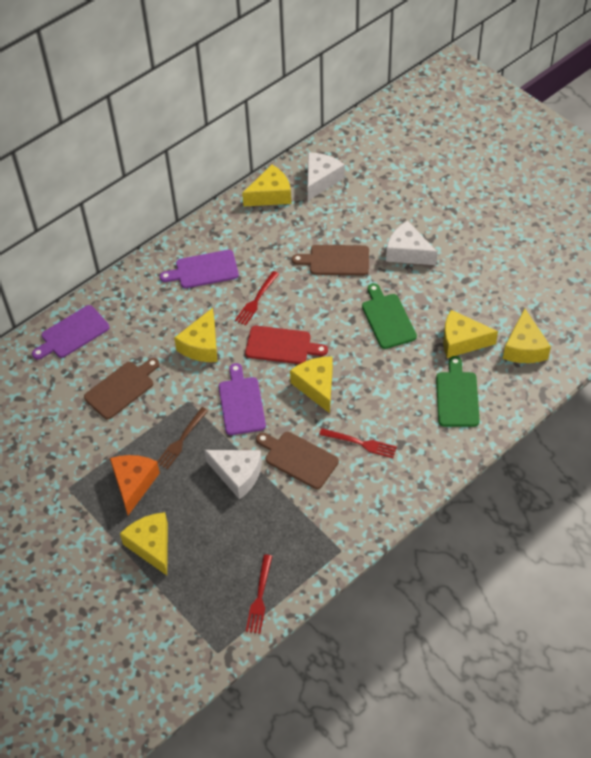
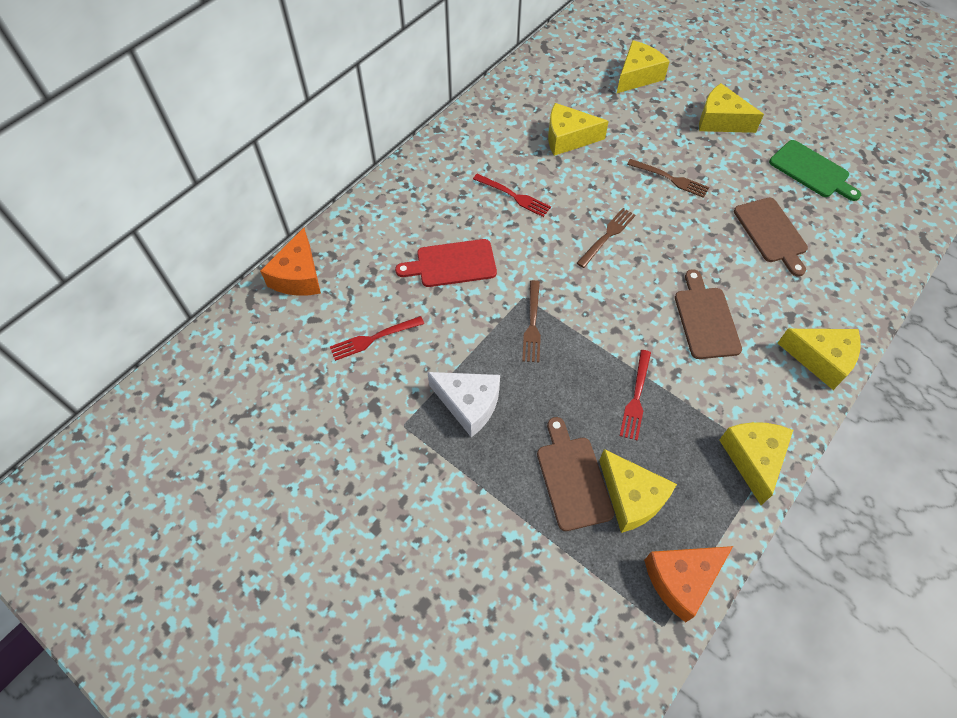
brown fork: [157,407,208,470] = 1 -> [522,280,541,362] [577,208,635,268] [627,159,709,198] = 3
green cutting board: [362,283,417,349] [436,356,480,427] = 2 -> [769,140,861,201] = 1
orange cheese: [110,455,160,515] = 1 -> [260,228,321,296] [644,546,733,623] = 2
purple cutting board: [32,305,109,360] [160,250,239,288] [219,363,266,435] = 3 -> none = 0
white cheese: [204,450,262,500] [307,152,345,201] [386,221,437,265] = 3 -> [427,372,500,437] = 1

